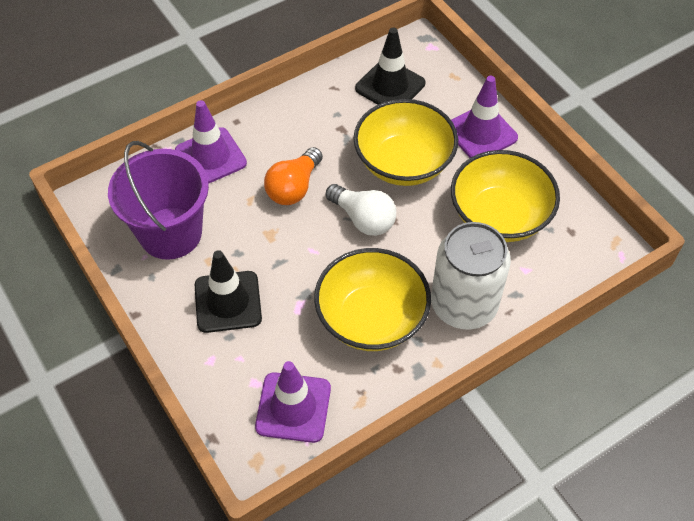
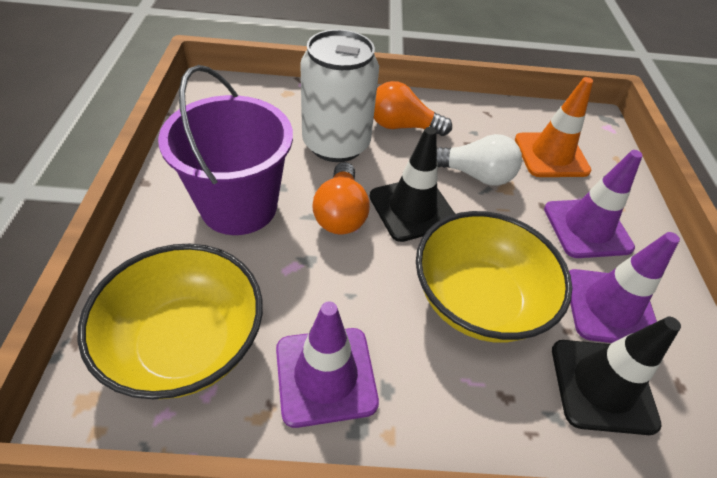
orange light bulb: [264,147,323,205] = 1 -> [312,162,370,234] [374,81,452,136] = 2
orange traffic cone: none = 0 -> [515,77,593,177] = 1
yellow bowl: [314,248,431,351] [354,99,458,186] [451,150,560,242] = 3 -> [77,244,263,399] [416,211,572,342] = 2

